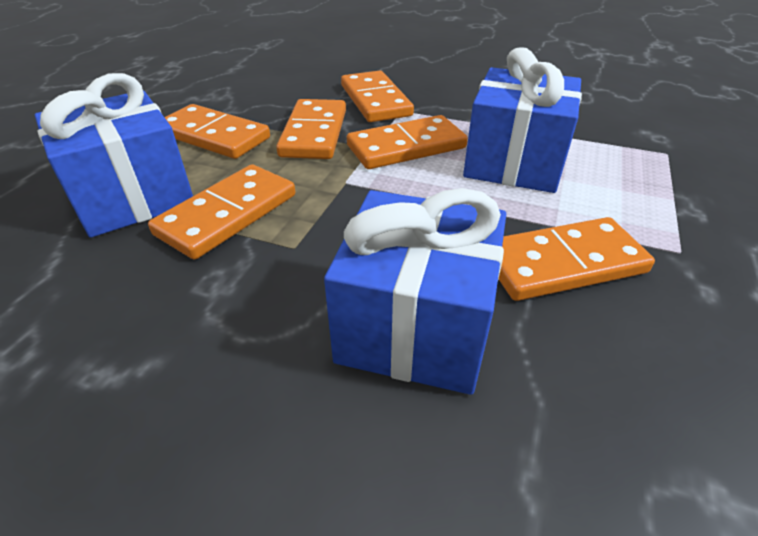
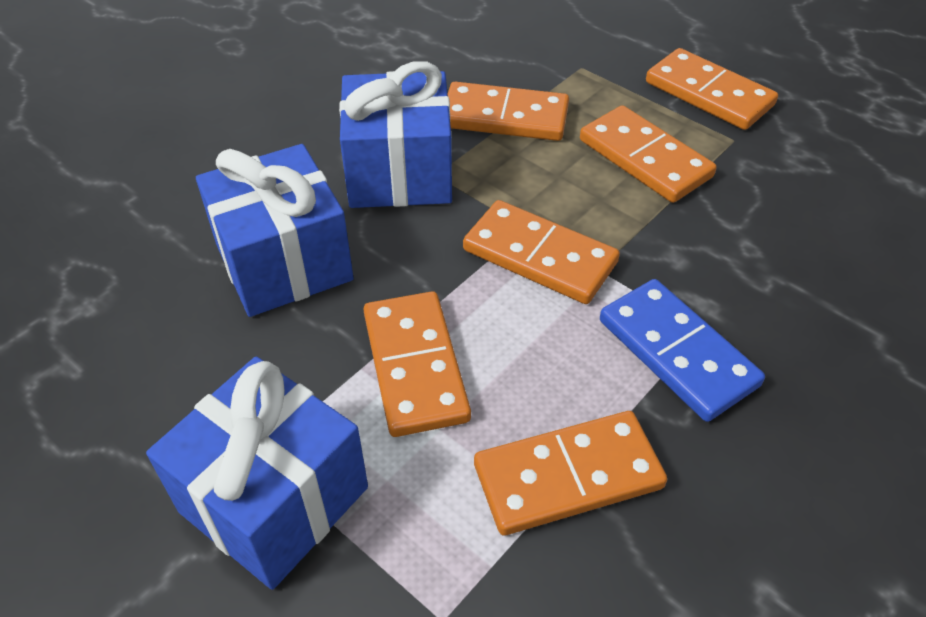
blue domino: none = 0 -> [600,279,765,422] = 1

